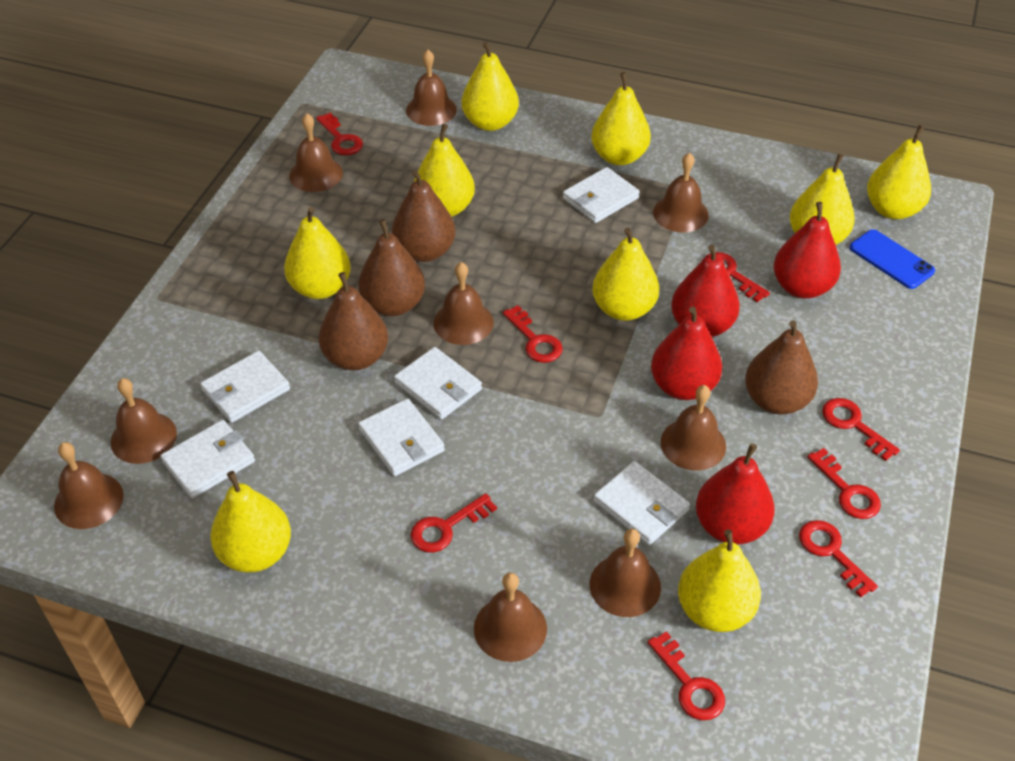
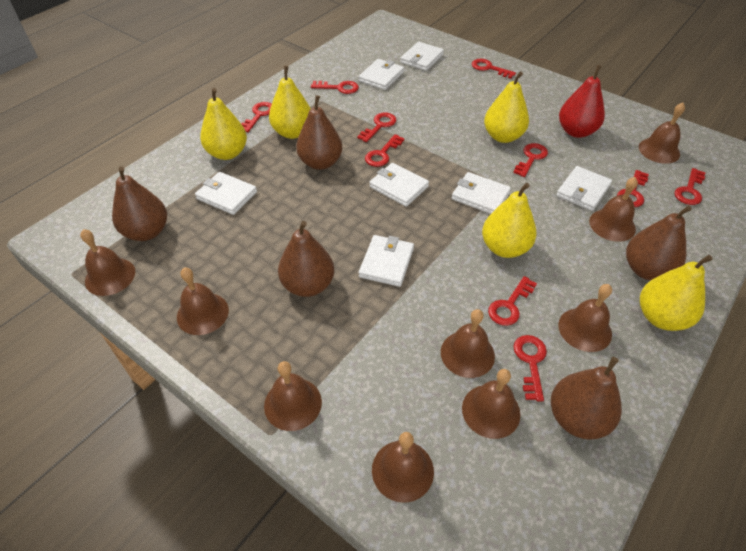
blue phone: [850,229,935,289] = 1 -> none = 0
brown pear: [319,272,388,370] [358,219,425,316] [392,170,455,262] [745,320,818,414] = 4 -> [112,166,167,241] [278,221,334,297] [296,95,343,170] [551,357,622,440] [626,205,692,280] = 5
red key: [316,113,363,155] [411,493,497,552] [503,305,562,363] [647,631,725,720] [703,252,770,302] [799,520,878,598] [807,448,881,519] [822,398,900,461] = 8 -> [241,102,272,132] [311,81,359,94] [357,113,396,142] [365,134,405,167] [472,59,516,79] [488,276,537,326] [513,143,548,177] [513,335,547,401] [617,170,649,207] [674,168,706,205] = 10
red pear: [651,307,722,400] [671,245,740,337] [696,443,775,545] [774,202,841,299] = 4 -> [559,65,605,138] = 1
white wallet: [160,420,255,498] [200,351,290,423] [358,398,445,476] [394,347,482,420] [563,167,640,223] [594,461,690,545] = 6 -> [195,172,257,215] [359,59,404,90] [359,235,414,287] [369,163,429,207] [400,42,444,71] [452,172,511,214] [556,166,612,211] = 7
yellow pear: [210,471,291,572] [284,207,351,299] [414,124,475,217] [462,42,519,131] [591,72,651,165] [592,227,659,321] [678,529,761,632] [790,154,855,245] [867,125,931,219] = 9 -> [200,88,247,160] [269,66,311,139] [482,183,537,258] [484,71,529,143] [640,255,713,331] = 5

